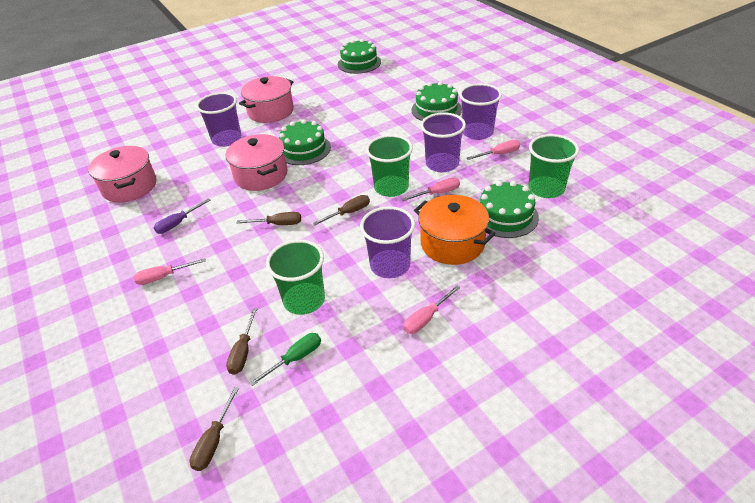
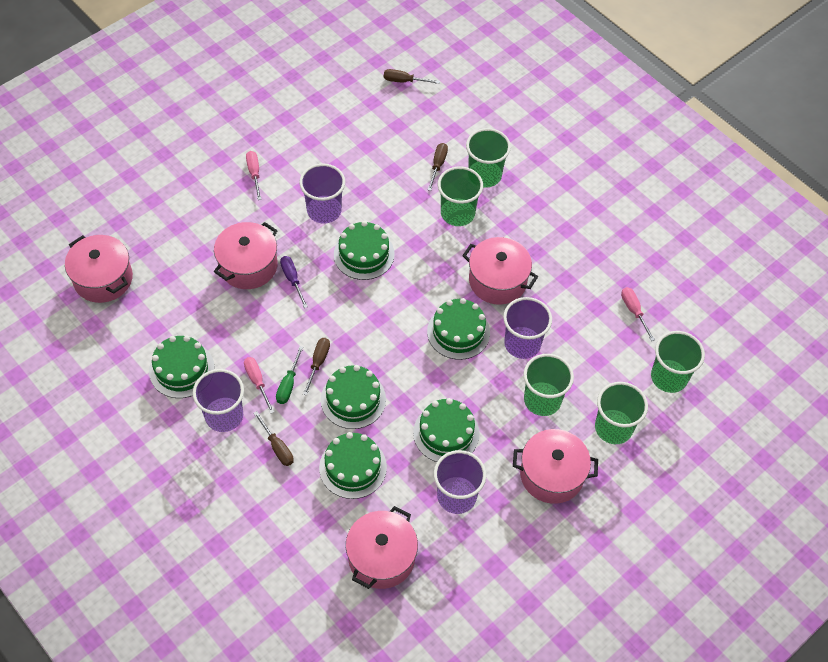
green cake: [279,119,331,165] [338,39,381,74] [411,82,462,121] [480,181,539,238] = 4 -> [149,335,214,398] [319,432,387,499] [321,365,386,429] [334,221,394,280] [413,398,480,462] [427,298,490,360] = 6
green cup: [266,240,325,315] [366,135,413,197] [528,134,579,198] = 3 -> [438,166,483,226] [466,128,511,187] [523,354,574,416] [595,382,648,444] [651,331,705,393] = 5
orange pot: [414,195,495,265] = 1 -> none = 0
pink pot: [88,146,156,203] [226,134,288,191] [239,76,294,123] = 3 -> [65,235,133,303] [214,222,278,289] [346,506,418,589] [462,237,538,305] [513,429,598,504] = 5
pink screwdriver: [134,258,206,285] [402,177,460,201] [404,286,460,334] [467,140,520,160] = 4 -> [244,357,274,413] [246,151,262,200] [621,287,655,341] = 3

